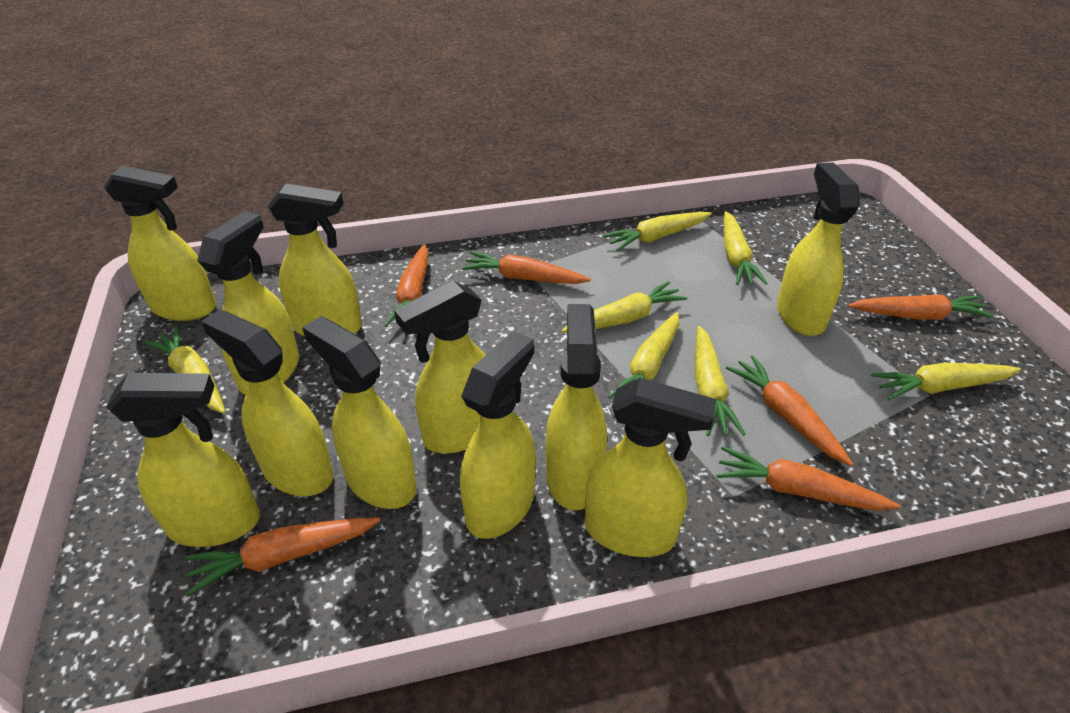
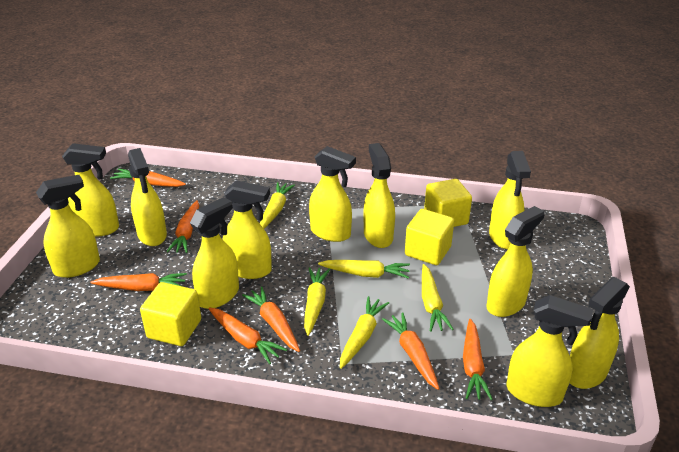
orange carrot: [186,517,380,596] [385,244,429,327] [462,251,591,284] [717,446,900,511] [726,355,853,466] [848,294,993,320] = 6 -> [90,273,187,291] [110,169,186,187] [167,200,199,253] [208,307,287,364] [242,286,300,352] [382,312,439,390] [463,319,493,400] = 7
yellow carrot: [144,326,226,414] [561,281,687,333] [603,212,712,251] [608,312,679,399] [695,326,745,436] [724,211,768,285] [871,363,1021,400] = 7 -> [260,182,295,229] [304,267,330,336] [318,260,410,279] [340,296,389,369] [422,264,454,332] = 5
yellow cube: none = 0 -> [140,282,201,346] [405,209,454,265] [424,179,472,227] = 3

